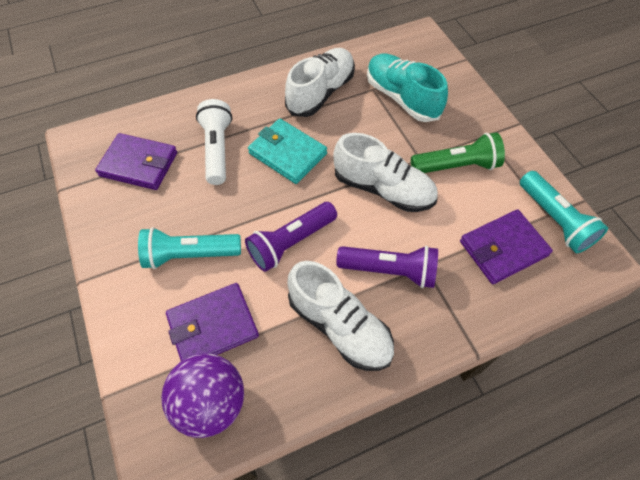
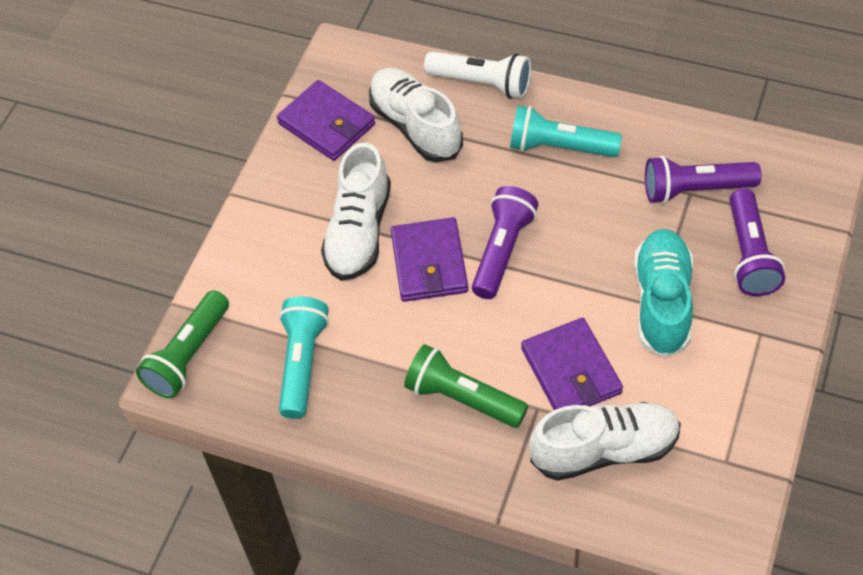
green flashlight: [411,132,505,173] = 1 -> [136,290,229,398] [404,344,528,428] = 2
purple ball: [161,354,244,438] = 1 -> none = 0
purple flashlight: [245,202,337,272] [336,246,438,288] = 2 -> [472,186,539,299] [645,156,761,204] [729,188,785,296] = 3
turquoise wallet: [248,119,327,184] = 1 -> none = 0

